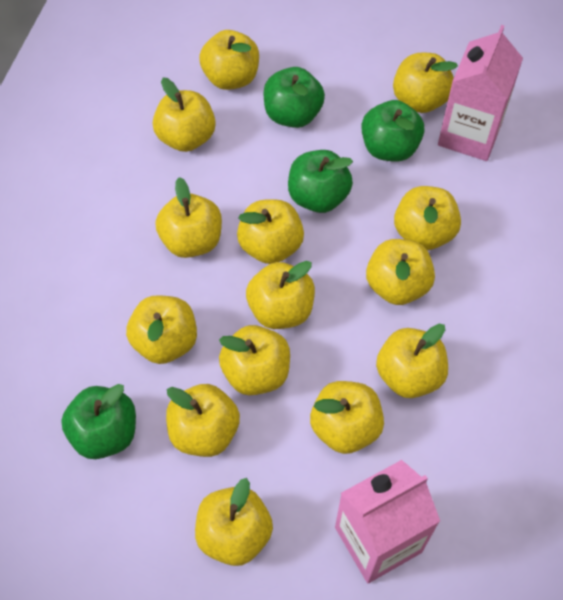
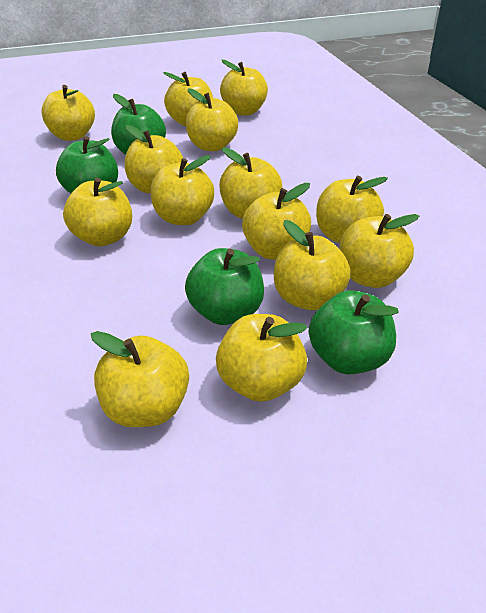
pink carton: [335,460,440,583] [438,25,523,161] = 2 -> none = 0

